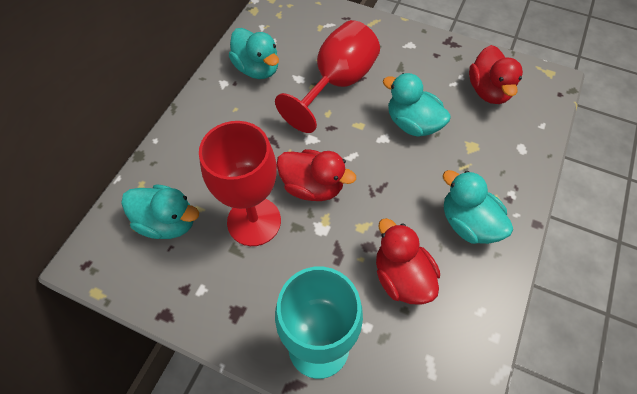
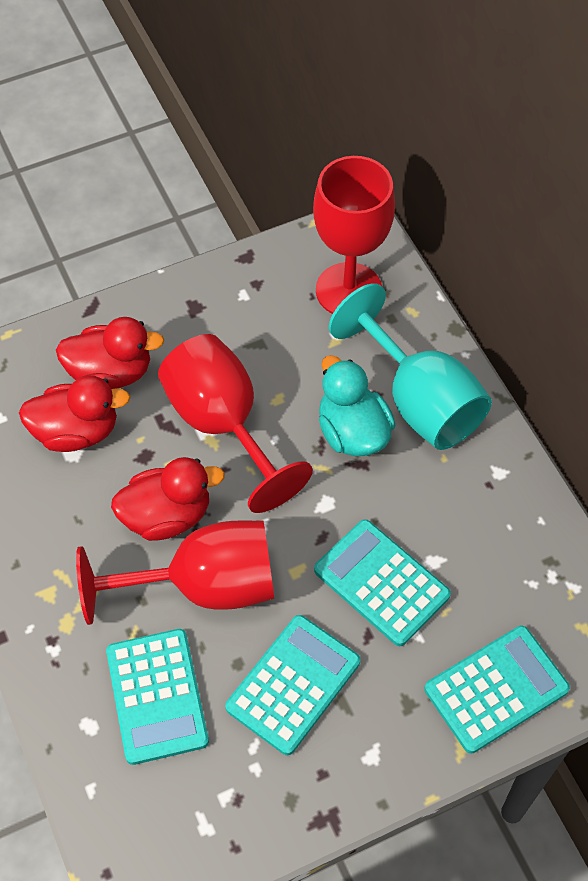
red goblet: [199,121,281,246] [275,20,380,133] = 2 -> [76,521,274,625] [158,334,313,513] [313,156,395,314] = 3
turquoise calculator: none = 0 -> [106,629,209,765] [225,615,361,755] [314,519,451,646] [424,626,570,753] = 4
turquoise duck: [121,184,199,239] [229,28,279,79] [383,73,451,137] [443,170,513,244] = 4 -> [319,355,396,456] = 1

